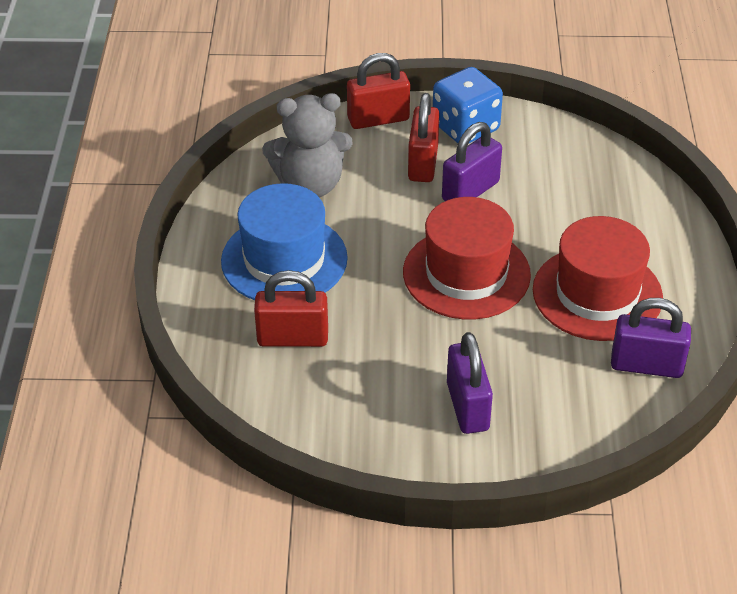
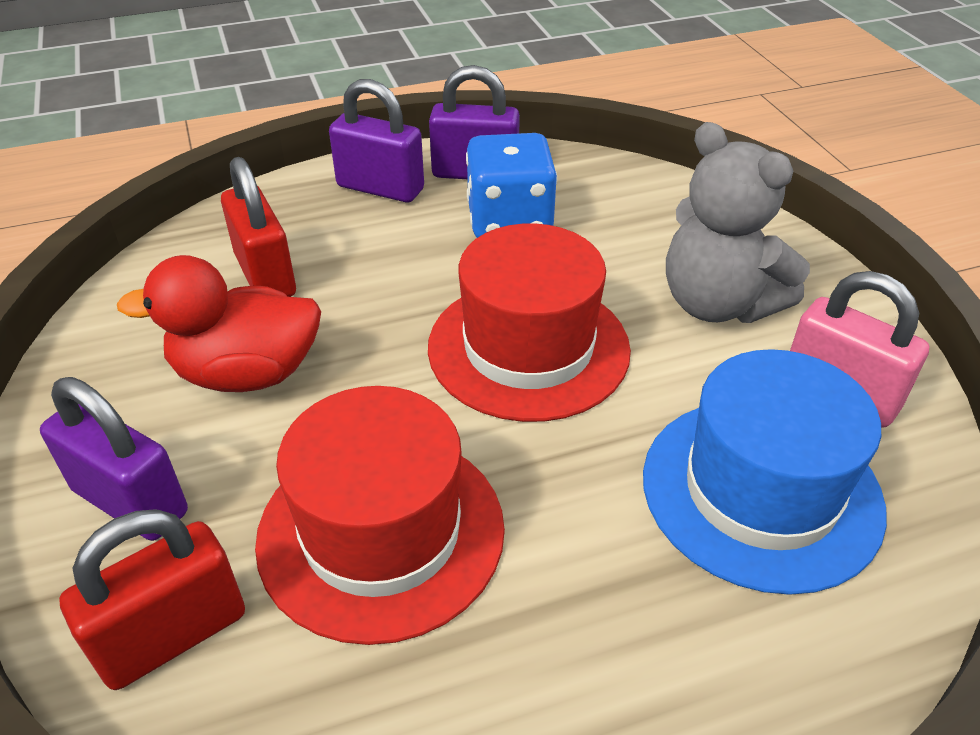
pink padlock: none = 0 -> [790,271,930,428] = 1
red duck: none = 0 -> [117,255,321,392] = 1
red padlock: [254,270,328,347] [347,53,410,129] [408,93,440,182] = 3 -> [59,509,245,690] [221,157,296,297] = 2

